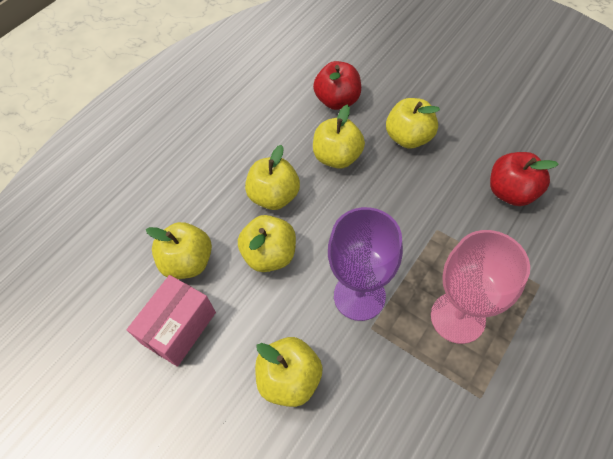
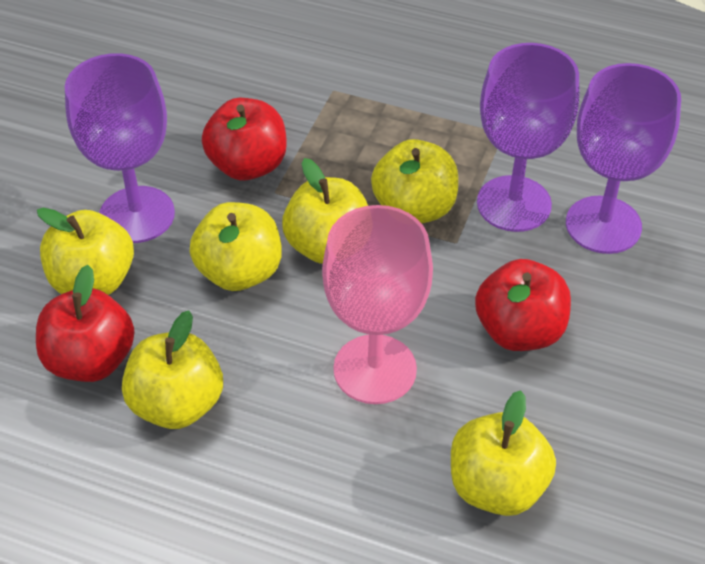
pink box: [127,275,216,367] = 1 -> none = 0
purple goblet: [328,207,403,321] = 1 -> [65,53,175,243] [477,43,579,232] [566,63,681,254] = 3
red apple: [313,61,361,110] [490,152,558,206] = 2 -> [36,265,135,382] [202,98,287,181] [475,259,571,351] = 3

